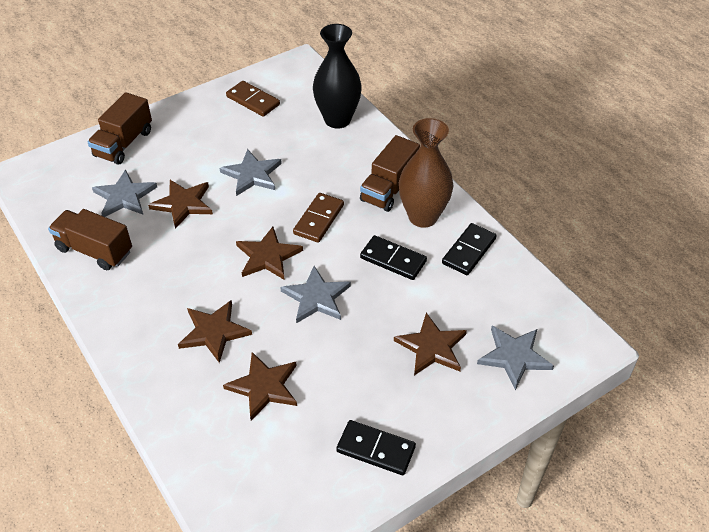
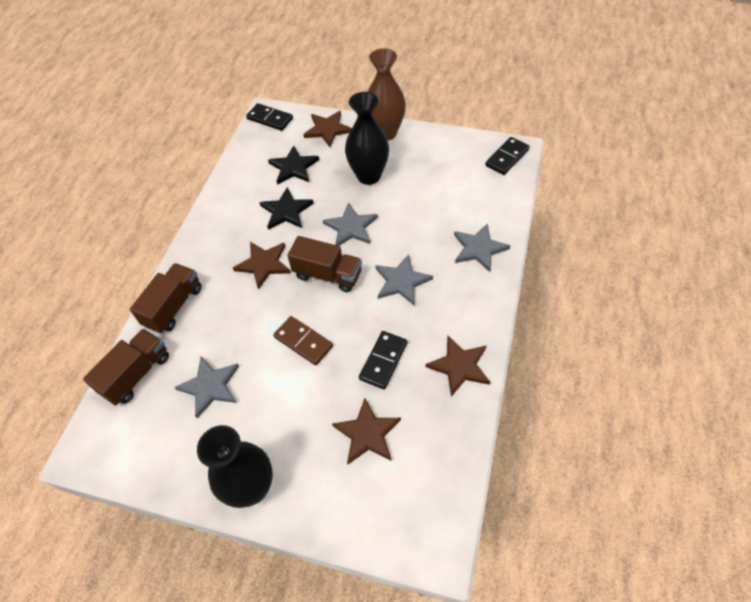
black star: none = 0 -> [259,187,314,230] [268,145,319,185] = 2
black vase: [313,24,362,129] = 1 -> [197,425,273,508] [345,92,389,185] = 2
brown domino: [226,81,280,117] [293,193,344,243] = 2 -> [273,316,333,366] = 1
brown star: [148,180,213,229] [178,300,252,363] [223,352,297,421] [236,227,303,280] [394,313,467,376] = 5 -> [233,242,291,290] [303,111,352,147] [332,398,401,464] [425,336,490,397] = 4

